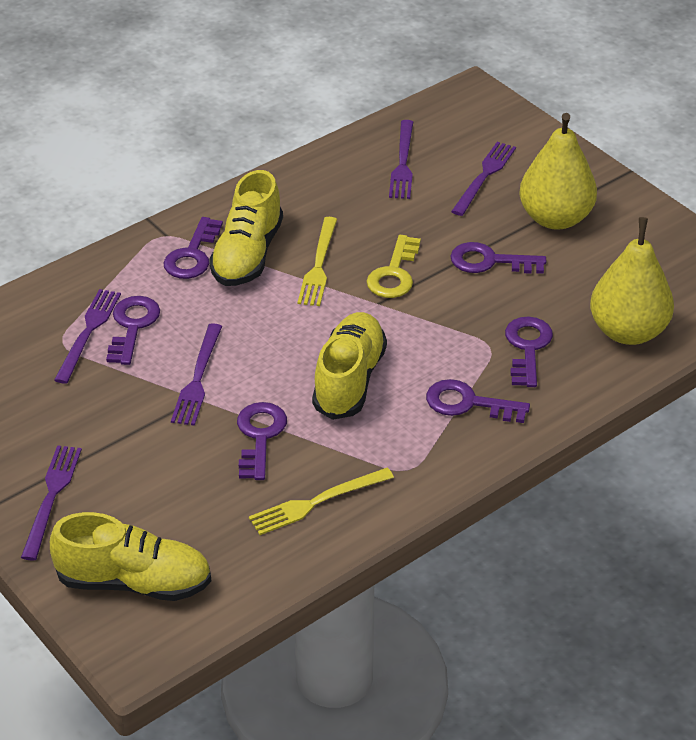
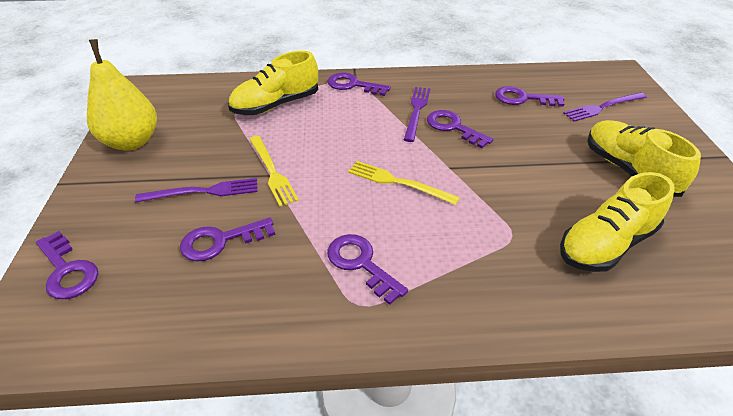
purple fork: [21,445,82,560] [54,289,121,384] [171,323,222,426] [389,120,413,199] [451,142,516,216] = 5 -> [135,178,258,202] [404,87,430,142] [563,92,647,122] = 3
yellow key: [366,235,421,298] = 1 -> none = 0
yellow pear: [519,113,597,230] [590,217,674,345] = 2 -> [87,39,157,150] = 1

